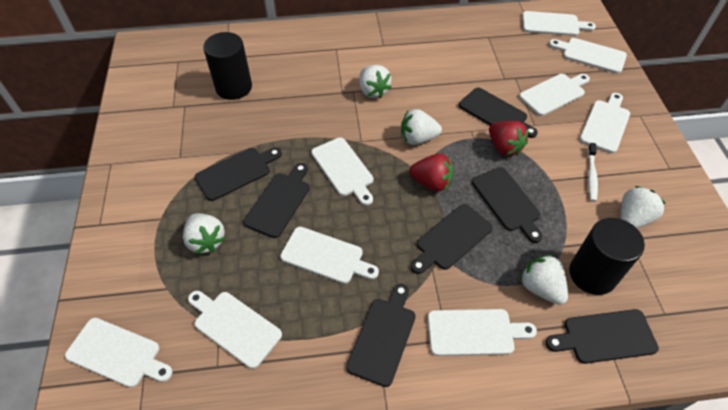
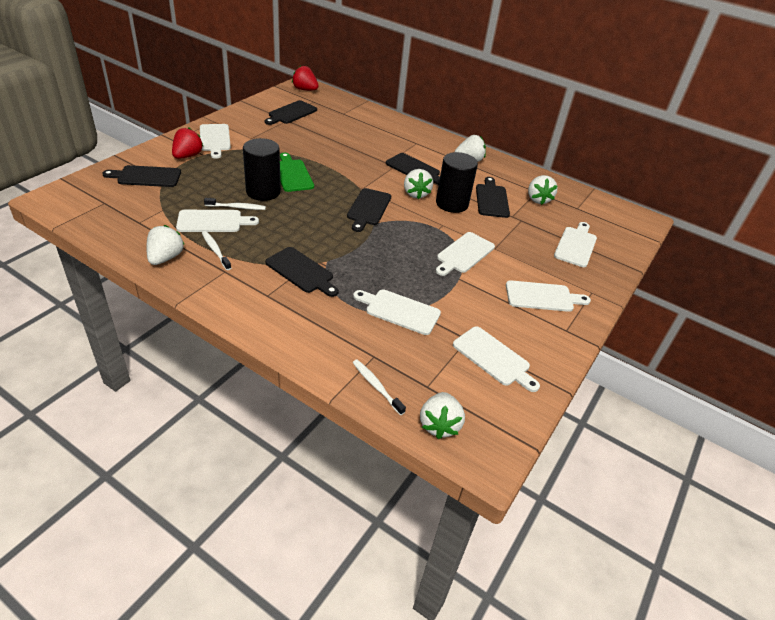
black cutting board: [195,148,282,201] [243,163,310,238] [346,284,416,387] [411,204,493,274] [459,88,538,138] [472,167,543,243] [546,309,659,364] = 7 -> [102,165,181,187] [265,100,317,125] [265,247,339,297] [347,188,391,232] [386,153,440,185] [476,177,510,218] = 6
green cutting board: none = 0 -> [280,153,314,192] = 1
white cutting board: [65,318,173,388] [188,291,282,369] [280,227,379,284] [311,137,373,206] [428,309,537,356] [519,74,590,116] [522,11,596,36] [549,38,627,74] [580,93,630,153] = 9 -> [176,210,259,232] [200,124,231,159] [353,289,441,335] [436,232,495,276] [453,326,540,392] [506,280,591,312] [554,222,597,267] = 7
white toothbrush: [588,143,598,202] = 1 -> [202,231,231,270] [204,198,266,210] [353,360,406,415] = 3

